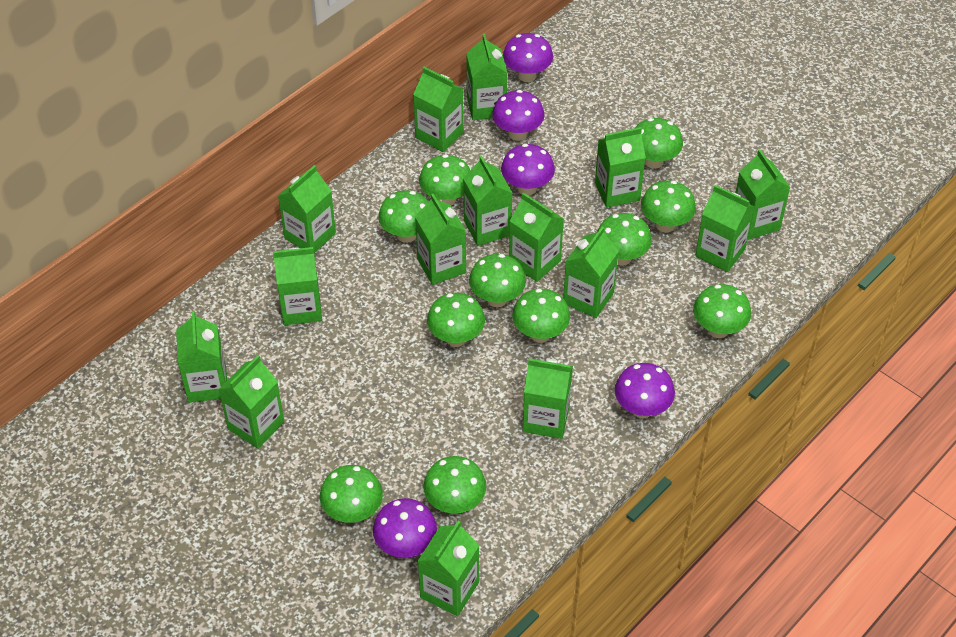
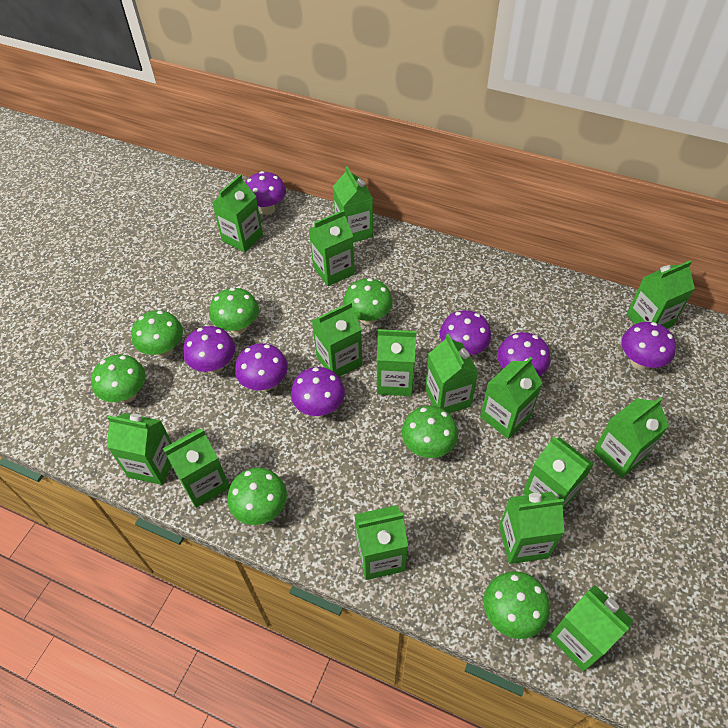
green mushroom: [320,465,383,523] [378,190,428,243] [419,154,470,206] [423,456,486,514] [427,293,485,347] [469,254,526,307] [512,289,570,343] [597,213,652,266] [636,118,683,169] [641,180,696,233] [693,284,751,338] = 11 -> [91,354,146,403] [131,310,183,357] [209,288,259,334] [227,468,287,525] [343,278,393,325] [402,406,458,458] [484,571,550,639] = 7
purple mushroom: [373,498,437,558] [492,90,544,141] [501,144,555,195] [503,33,553,82] [615,363,675,418] = 5 -> [183,326,235,374] [235,343,288,391] [245,171,286,215] [291,367,345,416] [440,310,491,355] [497,332,550,376] [621,322,676,370] = 7

